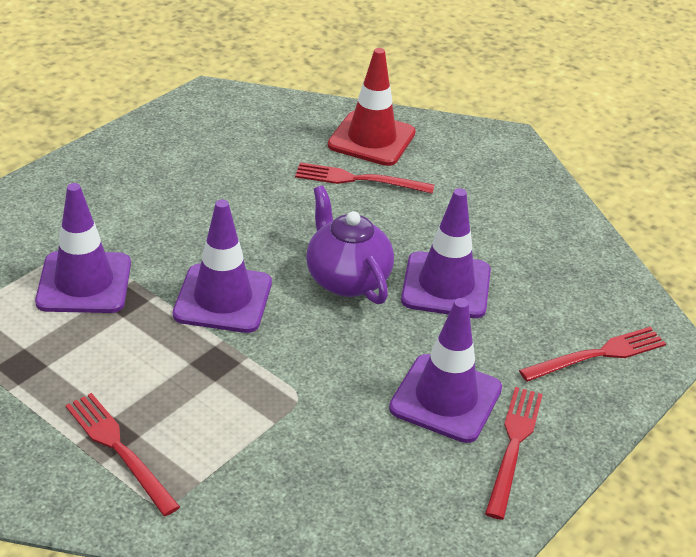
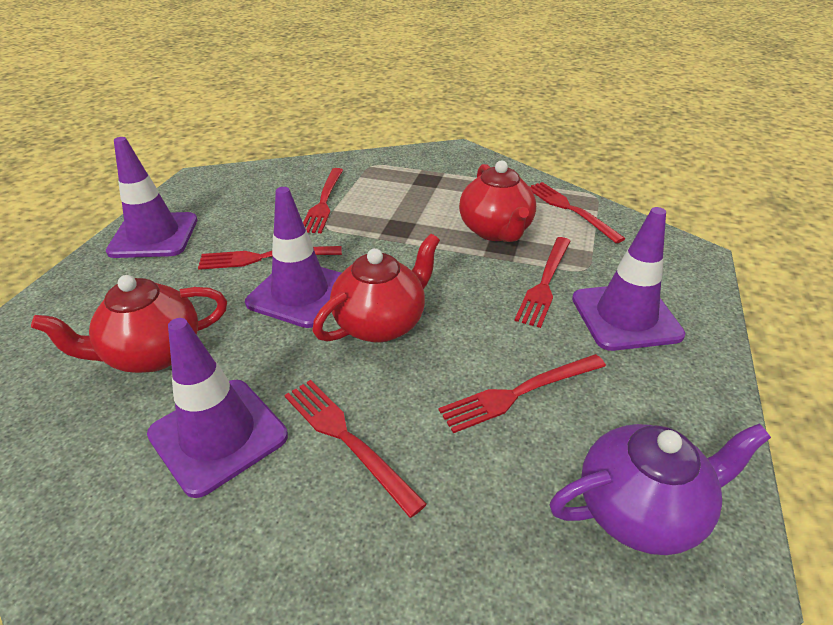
red fork: [65,393,180,516] [295,162,434,194] [485,387,543,520] [519,327,666,382] = 4 -> [198,246,342,270] [284,380,427,518] [303,168,343,233] [439,354,606,433] [514,237,571,328] [529,182,626,243] = 6
red teapot: none = 0 -> [31,275,227,373] [313,234,440,342] [459,160,536,242] = 3
red traffic cone: [328,48,416,166] = 1 -> none = 0

